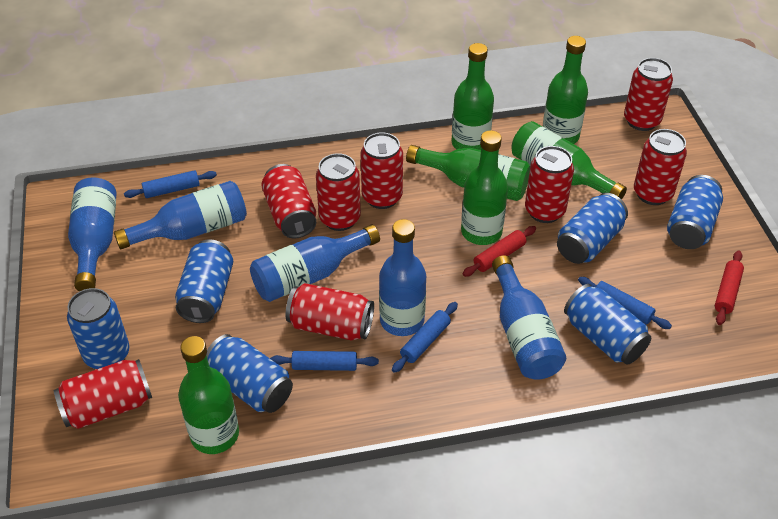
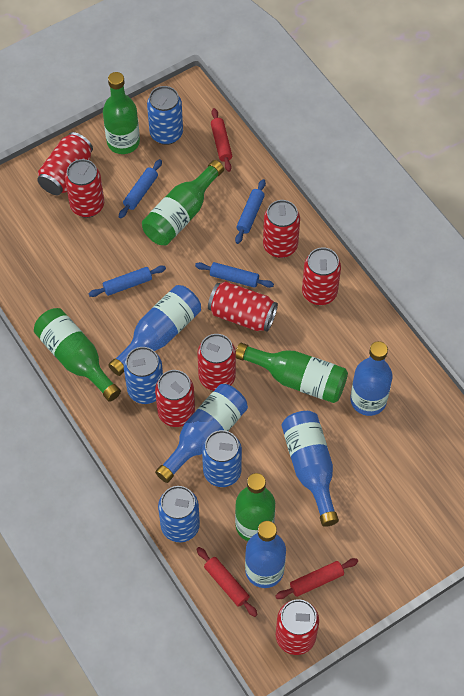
blue can: [67,288,129,369] [175,239,233,323] [206,334,293,413] [557,193,628,264] [564,284,651,365] [667,175,723,249] = 6 -> [124,347,163,404] [147,86,183,145] [158,486,200,542] [202,430,242,487] = 4
green bottle: [178,336,239,454] [406,145,530,201] [452,43,494,150] [461,130,508,245] [511,121,627,200] [543,36,588,144] = 6 -> [34,308,121,402] [103,72,140,154] [142,160,224,245] [235,473,275,541] [236,343,348,403] = 5
red rolling pin: [463,226,536,277] [715,250,744,325] = 2 -> [196,547,258,617] [211,108,232,172] [275,558,358,599] = 3

